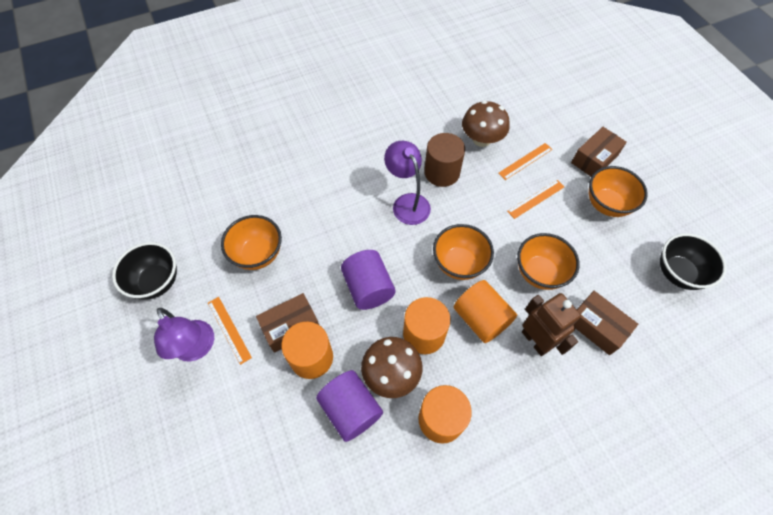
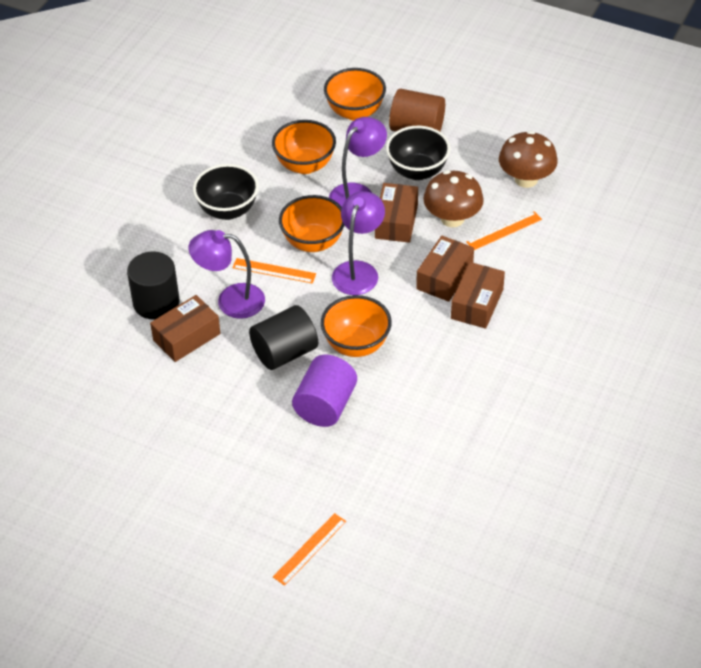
black cylinder: none = 0 -> [127,251,179,320] [249,305,318,370] = 2
brown box: [256,293,319,353] [571,127,627,176] [574,291,638,355] = 3 -> [150,295,221,362] [375,183,418,243] [416,236,474,302] [451,262,505,329] = 4
brown robot: [522,293,581,356] = 1 -> none = 0
orange cylinder: [281,322,333,379] [403,297,450,354] [418,385,472,444] [454,280,517,343] = 4 -> none = 0
purple cylinder: [316,370,383,442] [341,250,396,310] = 2 -> [292,355,357,427] = 1
purple lamp: [154,308,214,362] [384,141,431,225] = 2 -> [188,230,265,319] [329,117,387,207] [332,191,385,295] = 3

